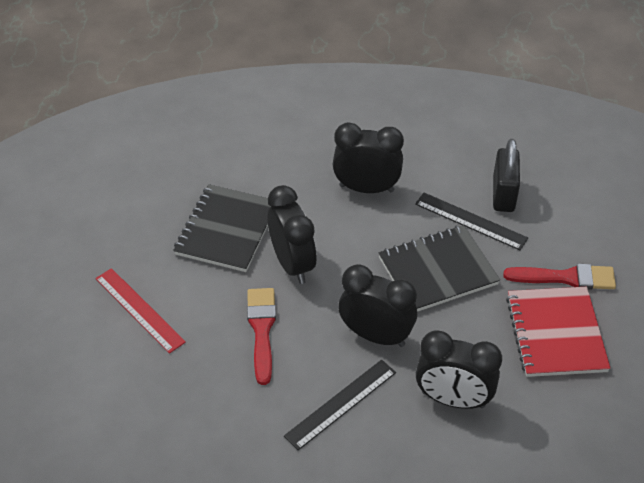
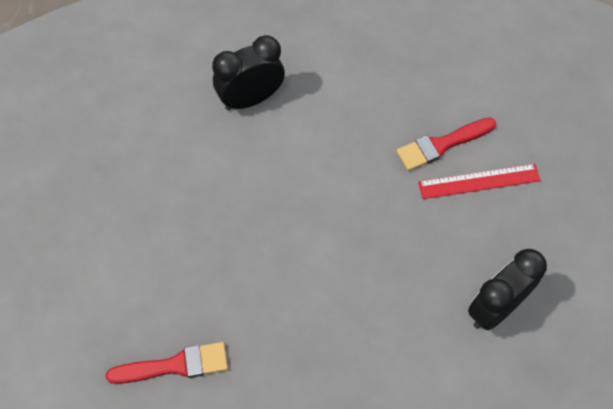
black clock: [268,185,317,284] [333,122,404,193] [338,264,417,347] [416,330,502,409] = 4 -> [212,35,285,110] [468,249,547,331] = 2
black notebook: [173,184,271,272] [379,225,500,312] = 2 -> none = 0
black padlock: [493,139,520,212] = 1 -> none = 0
black ruler: [284,360,396,450] [415,193,528,250] = 2 -> none = 0
red notebook: [506,287,611,377] = 1 -> none = 0

